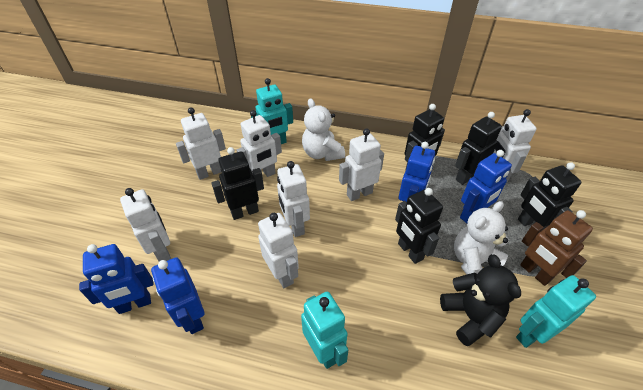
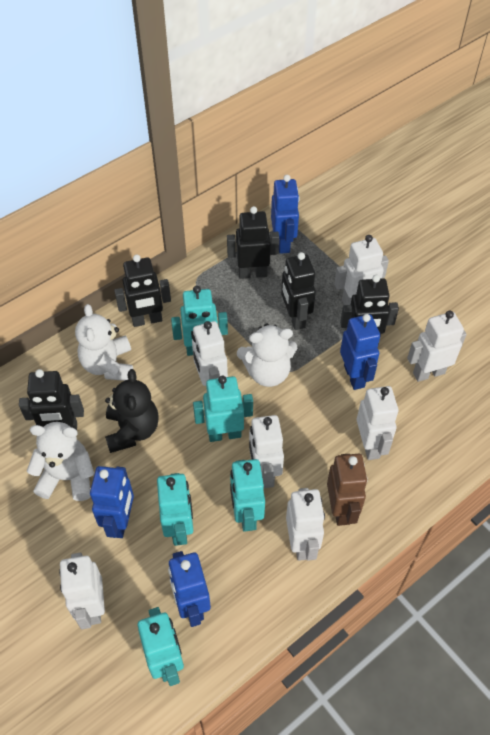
turquoise robot: [251,78,293,144] [301,292,348,369] [516,275,596,348] = 3 -> [138,607,184,686] [157,473,193,546] [171,286,228,356] [193,376,253,442] [230,459,265,532] = 5
white teddy bear: [302,98,345,161] [454,201,509,274] = 2 -> [27,422,94,501] [75,304,133,381] [237,323,297,387] = 3

